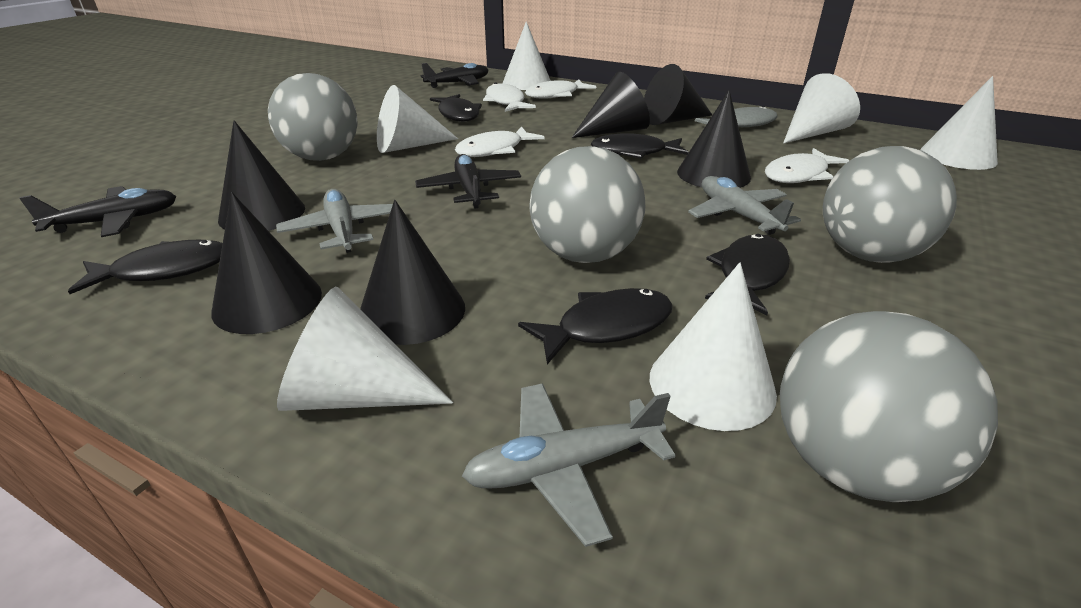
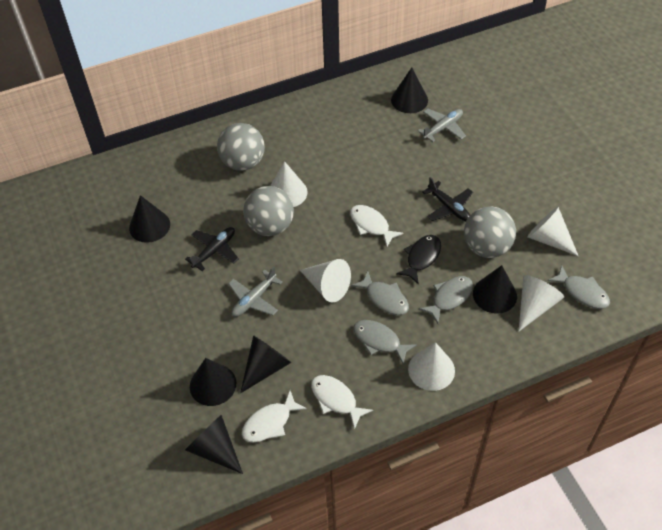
black fish: [68,240,223,294] [430,94,482,122] [518,288,673,364] [591,133,689,159] [705,234,790,316] = 5 -> [396,235,441,285] = 1
black plane: [19,186,177,237] [415,154,521,209] [421,63,488,88] = 3 -> [185,227,239,271] [422,177,473,221] = 2
grey ball: [268,73,358,161] [529,146,645,263] [780,311,998,502] [823,146,957,263] = 4 -> [217,123,265,171] [243,186,294,236] [464,206,516,258] = 3
grey fish: [695,106,778,127] = 1 -> [351,271,409,315] [353,320,417,365] [419,276,473,324] [547,265,610,309] = 4
grey plane: [276,189,393,253] [462,383,676,547] [688,176,801,235] = 3 -> [228,267,282,317] [418,109,466,142] = 2
white cone: [277,287,453,411] [377,85,458,153] [503,21,551,90] [650,263,777,431] [783,73,860,144] [920,76,998,170] = 6 -> [270,161,308,207] [300,259,351,302] [408,342,455,391] [519,275,564,331] [527,207,578,256] = 5
white fish: [455,126,544,157] [483,82,536,112] [525,79,596,98] [765,148,850,183] = 4 -> [242,391,307,443] [311,375,373,430] [350,205,404,247] = 3

